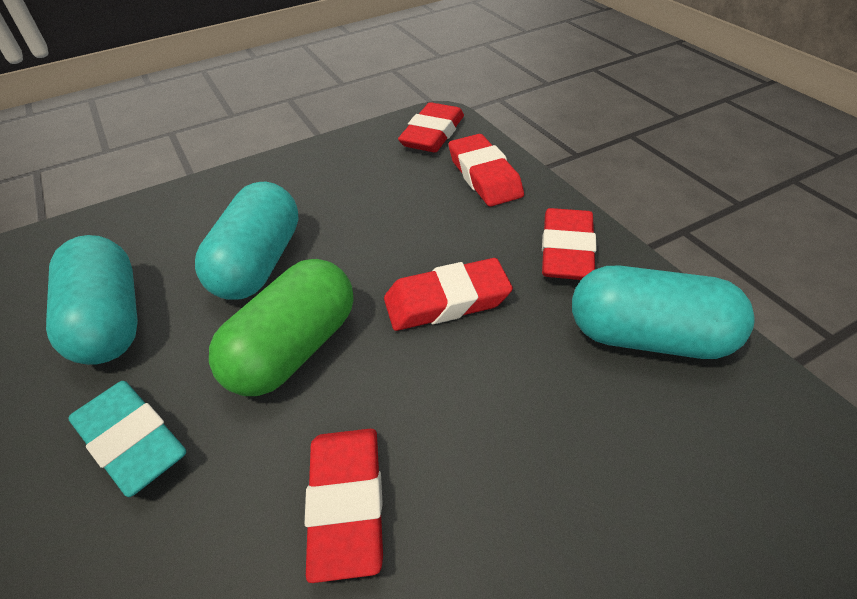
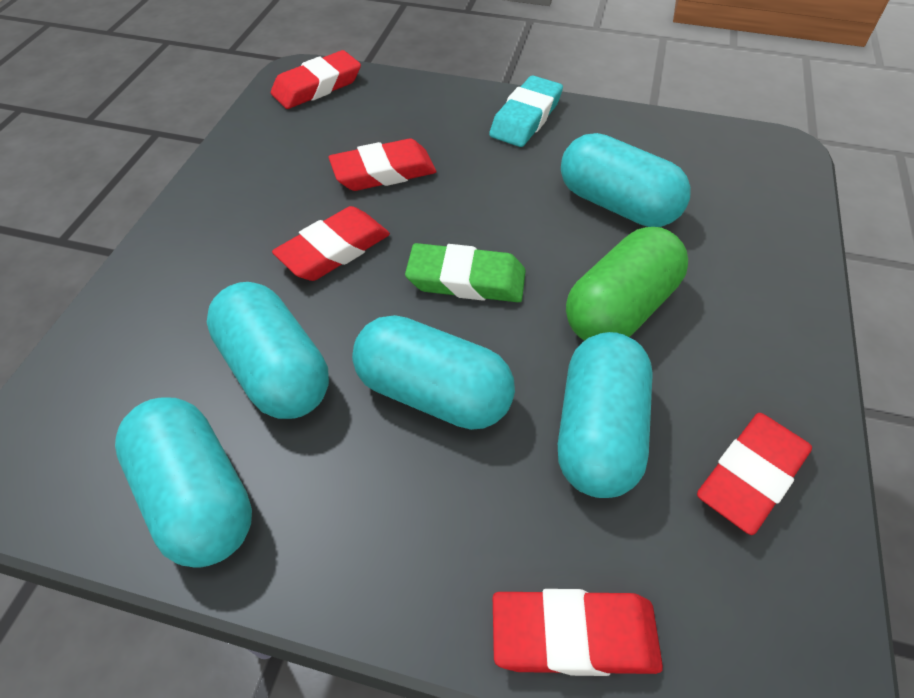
green eraser: none = 0 -> [405,243,526,302] = 1
turquoise capsule: [46,235,138,365] [195,182,299,300] [572,265,755,359] = 3 -> [115,397,252,568] [207,282,329,419] [352,315,515,430] [558,332,653,498] [561,133,691,227] = 5

